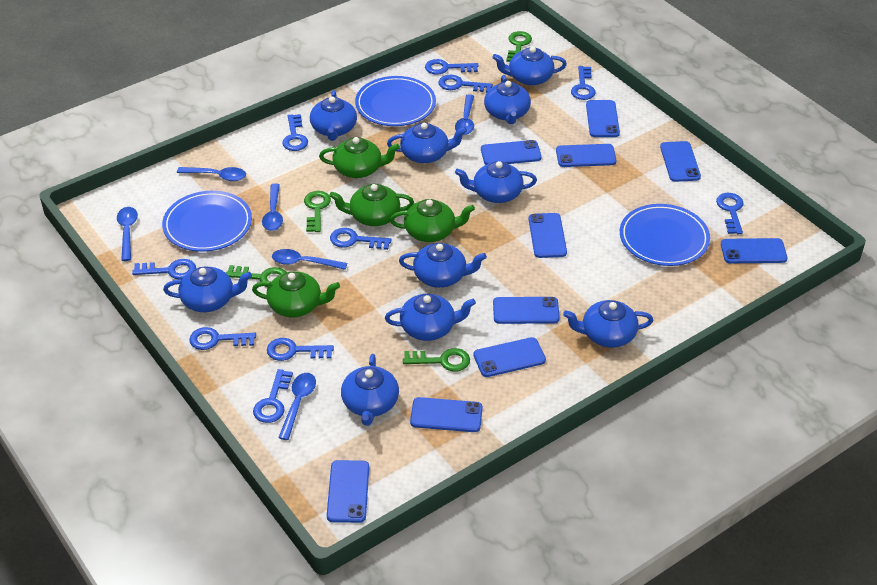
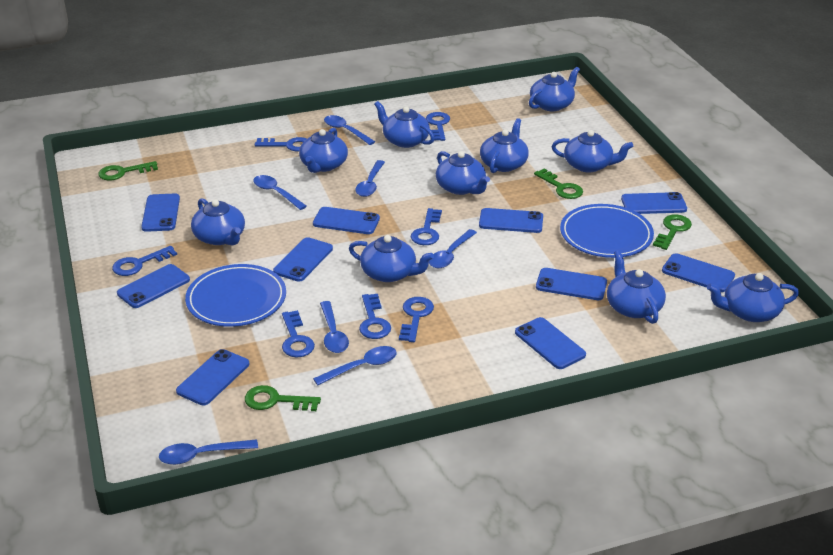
blue key: [132,259,196,279] [189,327,256,350] [253,369,293,423] [267,338,334,361] [282,114,308,151] [330,228,392,250] [425,59,479,74] [438,75,493,93] [571,66,596,100] [716,193,744,234] = 10 -> [112,246,177,276] [255,137,307,151] [282,310,315,357] [359,294,391,339] [399,297,434,342] [411,208,442,245] [426,112,450,141] = 7
blue plate: [162,191,252,252] [355,76,436,126] [620,204,710,266] = 3 -> [185,264,286,327] [560,204,654,258] = 2
blue spoon: [117,207,138,261] [177,167,246,181] [262,184,283,231] [272,249,347,270] [278,373,316,440] [455,94,474,135] = 6 -> [159,439,258,465] [253,175,307,210] [313,346,397,385] [320,301,349,353] [324,115,375,145] [355,160,385,197] [429,229,477,268] = 7
green teapot: [252,271,340,317] [319,137,400,178] [329,184,414,226] [390,199,475,242] = 4 -> none = 0

